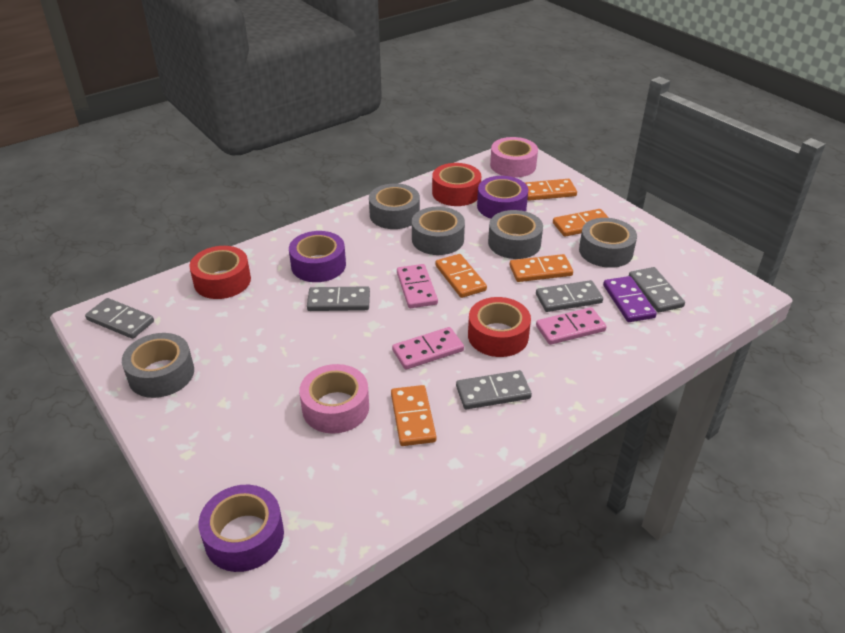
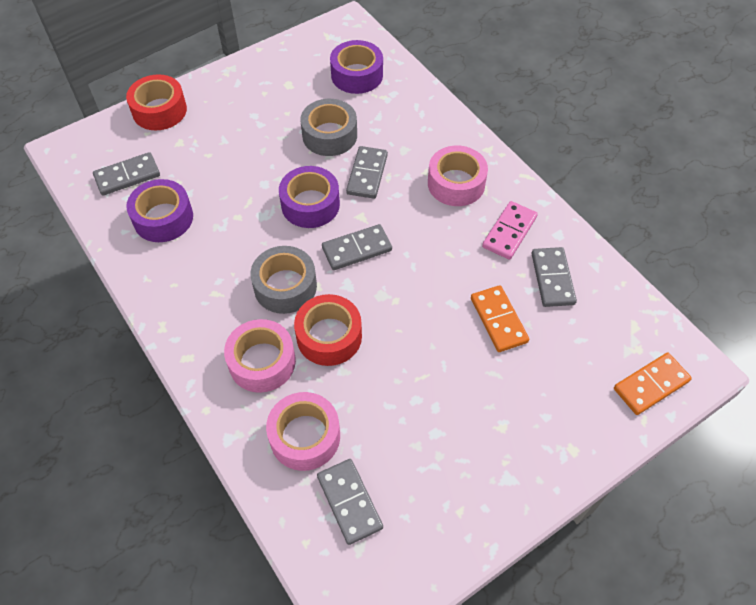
grey tape: [122,333,194,398] [369,183,420,229] [412,207,465,255] [488,210,543,259] [579,218,637,268] = 5 -> [250,246,317,314] [300,99,357,156] = 2
orange domino: [391,385,436,446] [435,254,487,298] [510,254,573,282] [525,179,577,201] [553,209,609,237] = 5 -> [471,285,529,352] [614,352,692,415] = 2
pink domino: [392,327,464,370] [397,264,438,308] [536,307,607,345] = 3 -> [482,201,538,260] = 1
pink tape: [299,364,369,434] [490,137,538,177] = 2 -> [224,319,296,393] [266,392,340,471] [428,146,488,206] = 3
purple domino: [603,276,657,322] = 1 -> none = 0
red tape: [189,246,251,299] [432,163,481,206] [468,297,531,357] = 3 -> [126,74,187,130] [294,294,362,366] = 2

